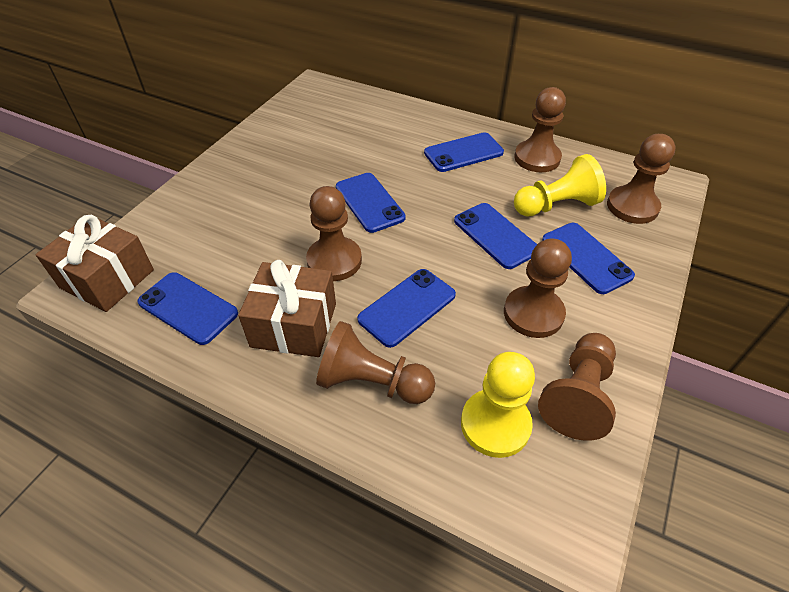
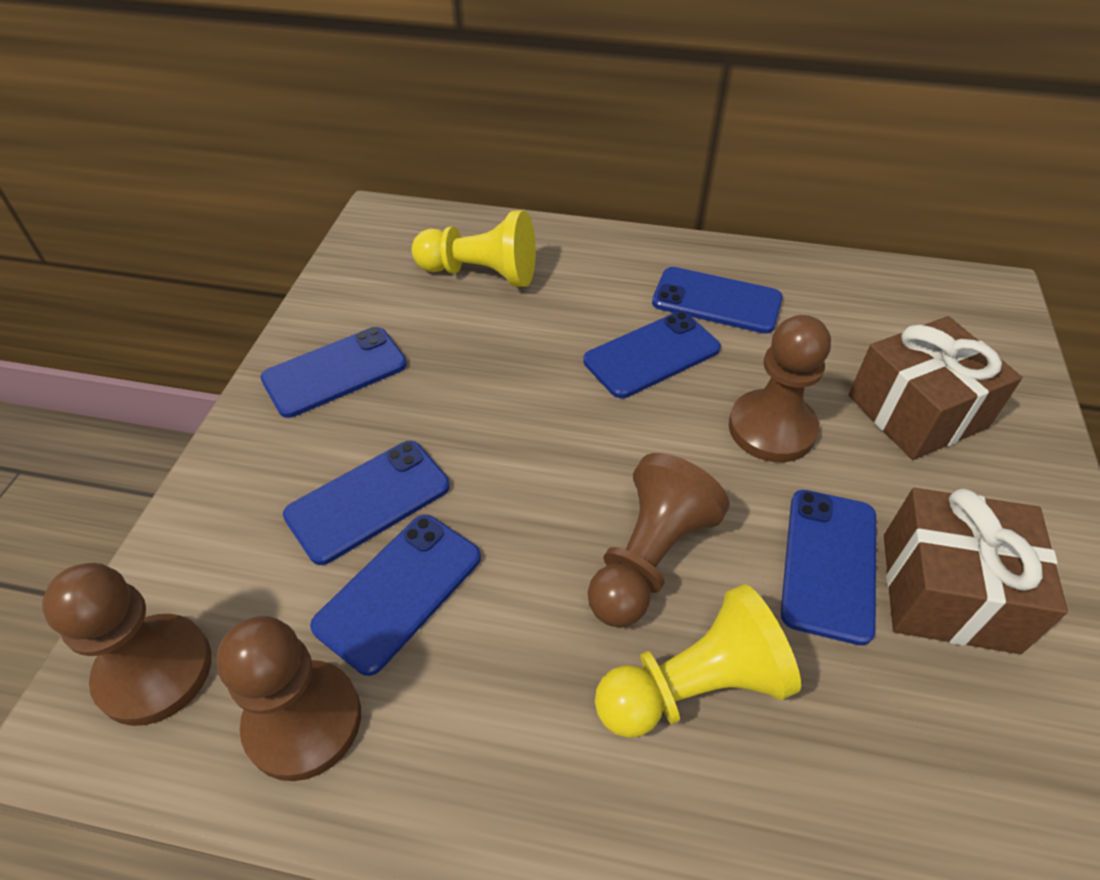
brown pawn: [306,186,362,281] [316,321,435,404] [504,238,572,338] [514,87,566,172] [538,333,616,441] [607,134,676,224] = 6 -> [42,563,212,726] [216,616,361,781] [588,453,730,627] [729,315,831,462] = 4

